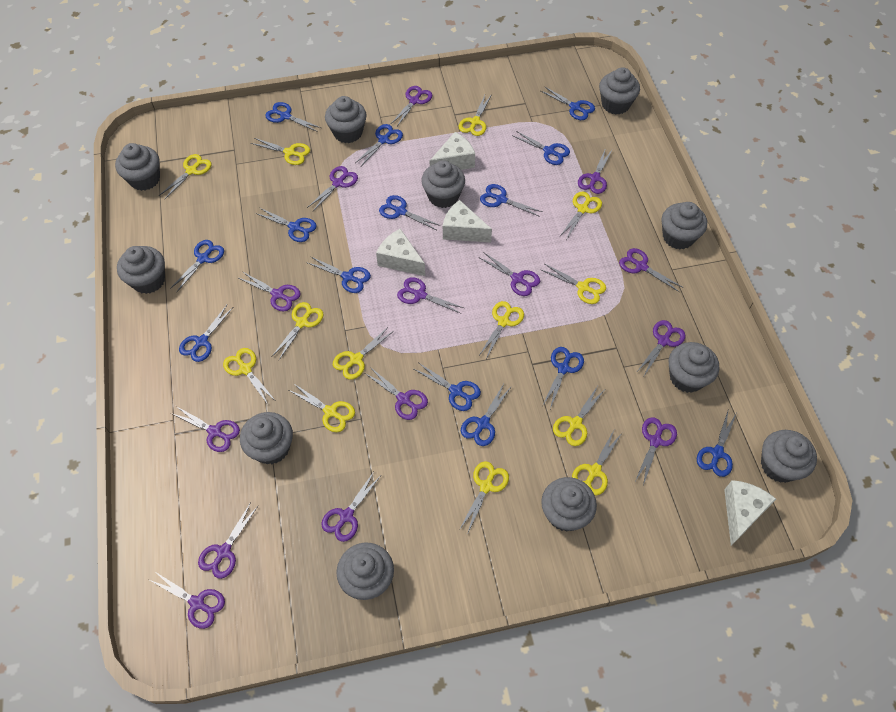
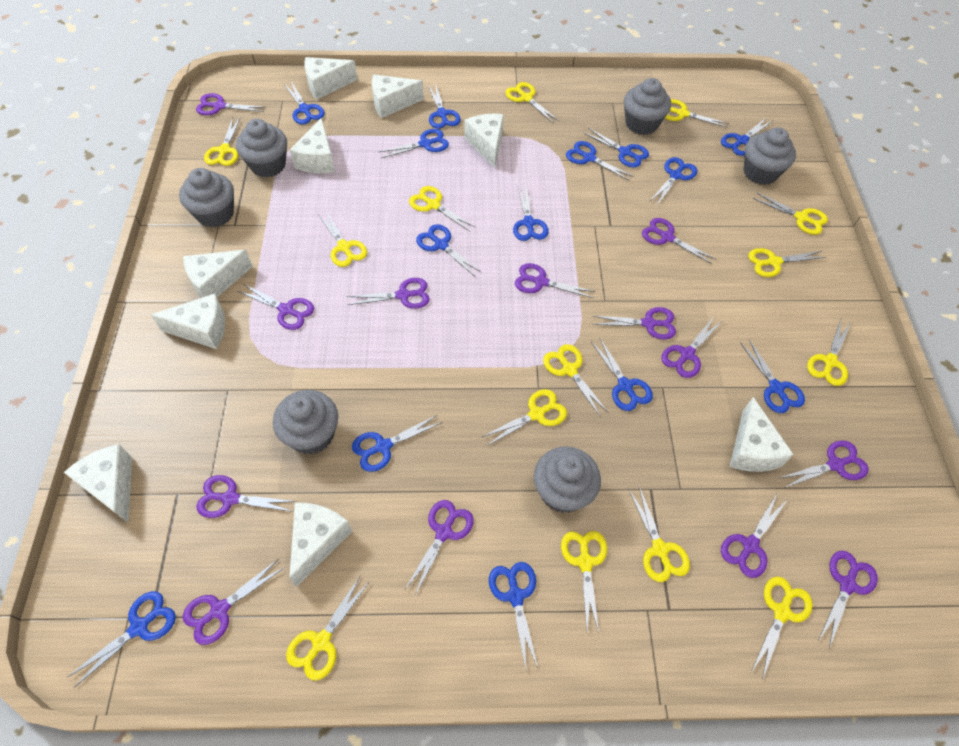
grey cupcake: [115,143,160,191] [117,246,165,294] [240,412,293,465] [325,96,367,143] [336,542,394,600] [421,160,465,208] [541,477,597,532] [599,67,640,114] [662,202,707,249] [669,342,719,393] [761,430,817,483] = 11 -> [179,168,234,227] [236,119,287,177] [273,390,338,454] [534,446,601,513] [624,78,671,135] [744,127,796,185] = 6
purple scissors: [150,573,225,629] [171,406,240,452] [198,502,258,579] [239,272,301,311] [307,166,358,211] [321,472,380,542] [365,367,428,420] [391,86,432,126] [397,277,464,314] [480,252,540,296] [578,150,612,194] [619,248,682,292] [635,417,677,485] [638,320,686,376] = 14 -> [183,559,285,645] [196,93,265,115] [196,475,297,518] [238,284,314,330] [347,278,430,309] [405,500,474,595] [515,263,596,298] [593,307,676,340] [642,218,715,264] [661,318,722,378] [721,494,788,578] [779,440,869,488] [818,550,878,649] = 13
white cheese: [376,229,425,276] [430,132,475,170] [443,200,492,243] [724,480,776,545] = 4 -> [64,444,132,523] [151,294,225,349] [183,250,253,298] [289,503,352,587] [290,118,335,173] [304,57,357,99] [372,75,424,118] [464,114,504,168] [730,397,794,472] = 9
yellow scissors: [159,154,212,199] [223,348,275,404] [251,138,310,165] [272,302,324,360] [289,383,355,432] [333,326,394,380] [459,94,492,136] [459,461,509,532] [479,301,524,359] [540,264,606,304] [553,386,604,446] [560,191,602,239] [572,430,622,495] = 13 -> [204,117,240,166] [286,576,370,681] [318,211,367,267] [409,186,475,231] [482,389,567,446] [505,82,559,123] [543,344,609,416] [561,531,607,633] [629,486,690,582] [665,99,729,128] [748,248,826,277] [751,577,813,680] [753,192,828,235] [807,320,851,386] = 14

